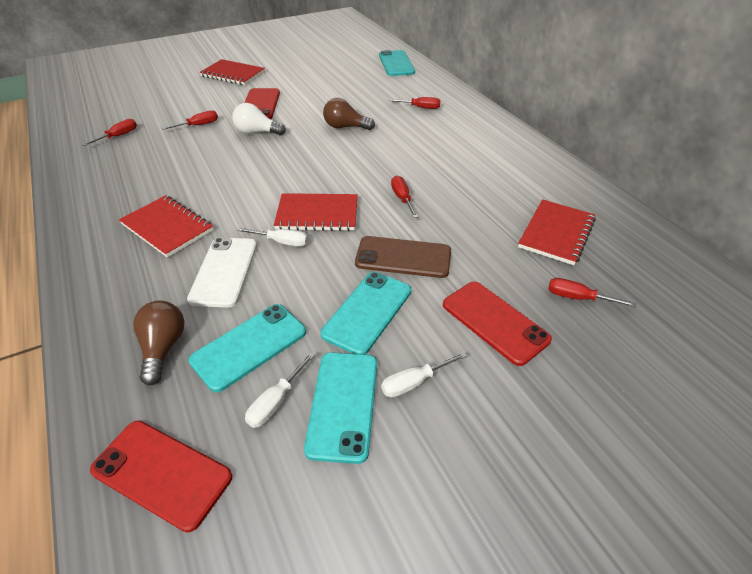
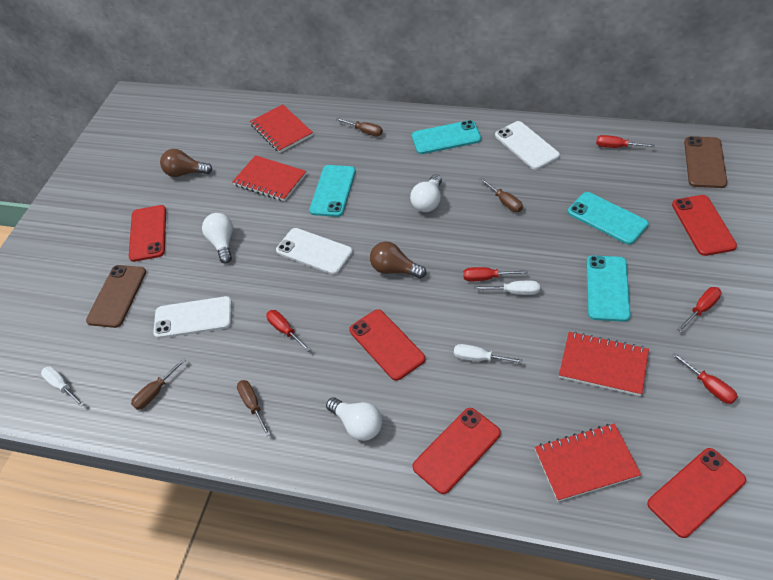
brown phone: [355,236,451,278] = 1 -> [86,265,146,328] [684,136,727,188] = 2
brown screwdriver: none = 0 -> [131,358,186,410] [237,380,271,437] [336,118,383,136] [479,178,523,212] = 4
red phone: [90,421,232,532] [244,88,280,119] [443,282,552,366] = 3 -> [129,205,166,262] [349,309,425,381] [412,408,501,494] [647,448,746,538] [672,195,737,256] = 5
white light bulb: [232,103,286,135] = 1 -> [202,213,233,264] [326,397,382,441] [410,174,442,212] = 3
white phone: [187,237,257,308] = 1 -> [153,296,232,338] [276,228,353,275] [495,121,560,170] = 3

